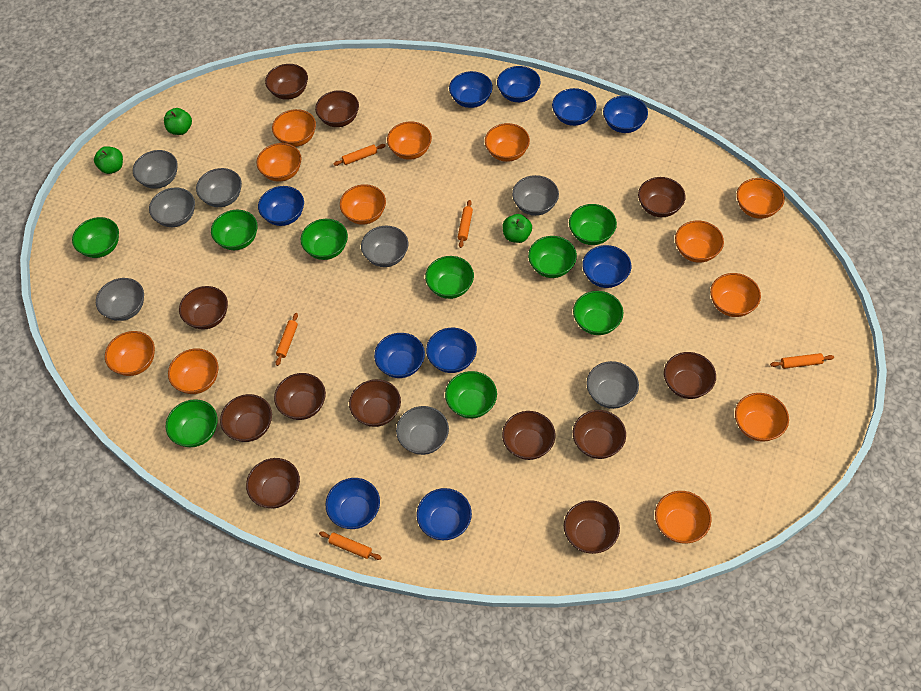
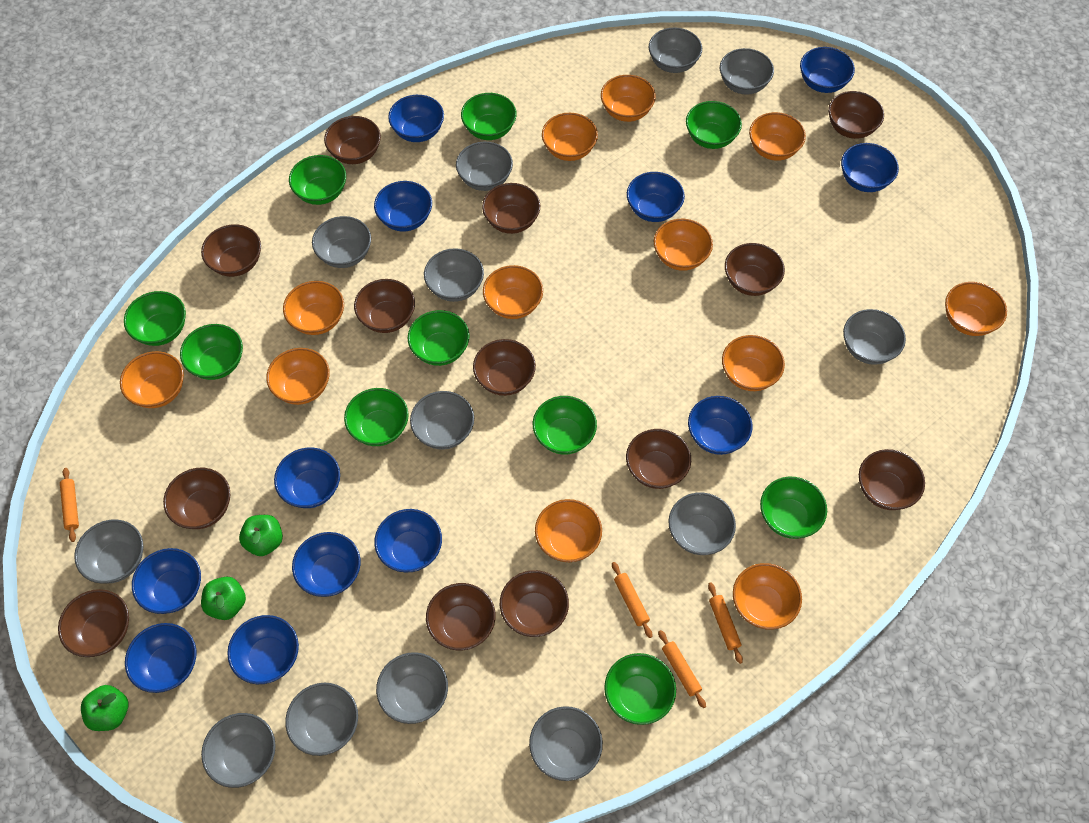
blue bowl: [258,186,304,226] [325,478,380,529] [374,333,425,378] [417,488,472,540] [426,328,477,373] [449,71,493,108] [497,66,540,102] [552,88,597,126] [582,245,631,288] [603,95,648,133] = 10 -> [125,623,196,693] [132,548,201,614] [227,615,299,684] [274,447,340,508] [292,532,361,597] [374,181,432,232] [374,509,442,572] [388,95,444,142] [627,172,685,222] [688,396,752,455] [800,47,855,93] [841,143,899,192] = 12
brown bowl: [179,286,228,330] [220,394,272,442] [246,458,300,508] [265,64,308,100] [274,373,326,420] [315,90,359,127] [349,379,401,427] [502,411,556,460] [564,500,620,554] [573,410,626,459] [638,177,686,217] [664,352,716,399] = 12 -> [58,589,129,657] [163,468,230,529] [201,224,261,277] [324,116,381,164] [354,279,415,333] [426,583,496,650] [473,339,536,396] [482,183,540,234] [500,570,569,637] [626,429,691,489] [725,243,785,296] [828,91,884,139] [859,449,925,510] = 13
green bowl: [72,217,119,258] [166,399,218,447] [211,210,258,250] [301,219,348,260] [425,256,474,299] [445,371,497,419] [528,236,577,278] [569,204,617,245] [573,291,623,335] = 9 -> [124,291,186,346] [180,324,243,380] [289,155,346,205] [344,388,409,446] [407,310,470,366] [461,93,517,140] [533,396,597,455] [604,653,676,725] [686,101,742,149] [760,477,827,539] = 10
grey bowl: [96,278,144,321] [133,150,178,189] [149,187,195,227] [196,168,242,207] [361,226,408,267] [396,406,449,455] [512,175,559,216] [587,361,639,409] = 8 -> [74,519,143,584] [201,713,276,788] [285,683,358,756] [312,216,371,268] [376,652,448,724] [410,391,474,450] [424,248,484,302] [456,142,513,191] [529,706,603,781] [649,27,702,73] [669,492,736,555] [720,48,774,95] [843,309,906,365] = 13
orange rolling pin: [275,313,298,366] [319,531,382,560] [333,144,386,166] [458,200,473,248] [770,353,834,369] = 5 -> [60,468,79,542] [612,562,652,638] [658,630,706,708] [708,583,743,664] = 4

